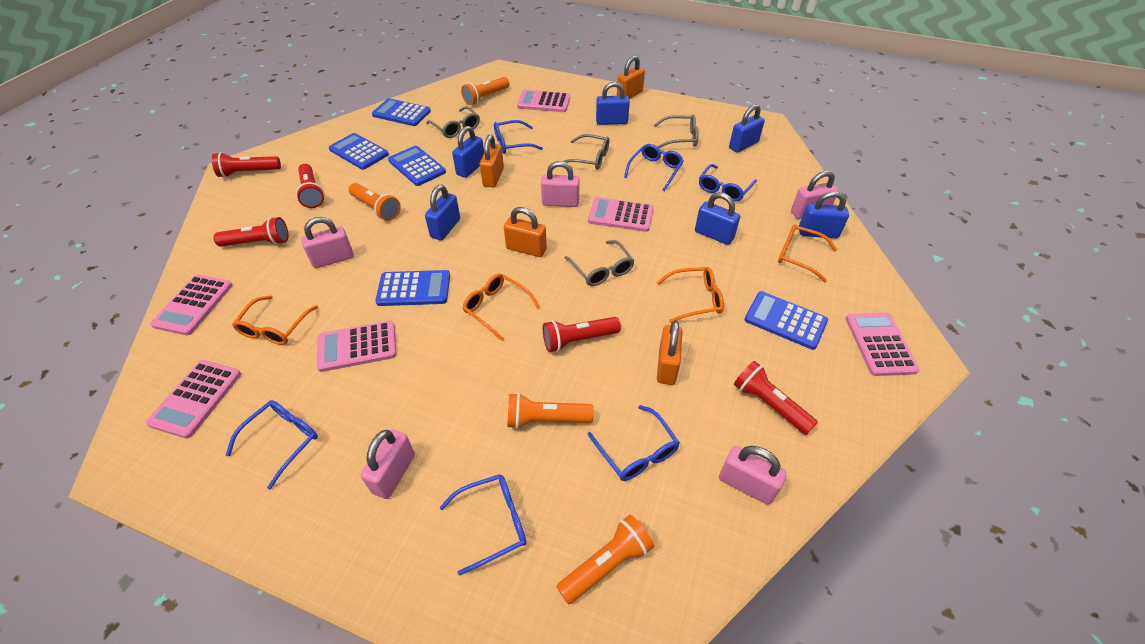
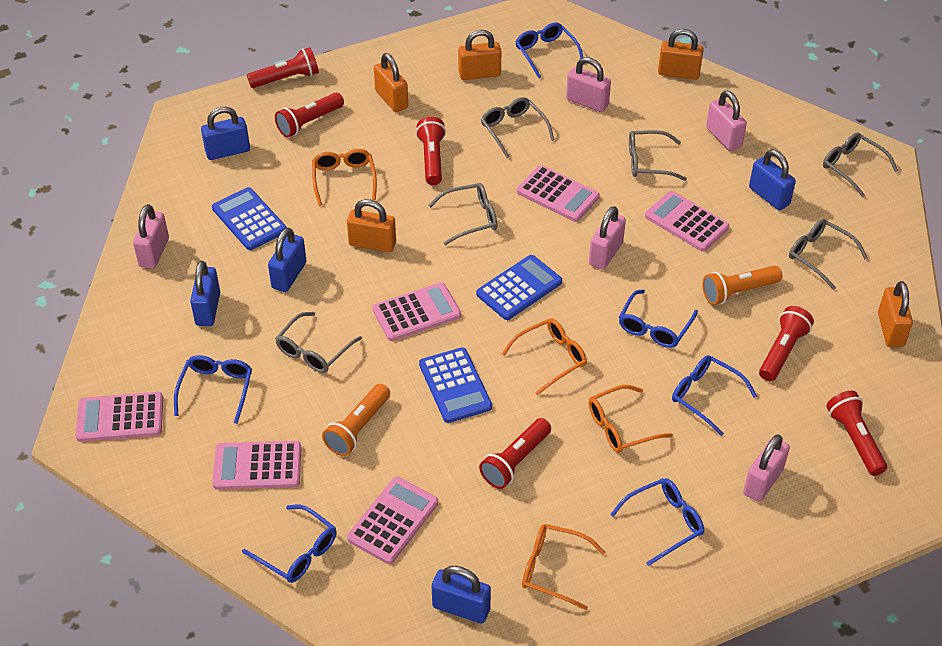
blue calculator: [329,133,389,170] [372,98,431,126] [375,270,450,306] [388,146,446,186] [744,291,828,350] = 5 -> [212,187,287,250] [419,347,492,423] [476,255,562,320] = 3
blue padlock: [425,185,460,241] [452,126,484,178] [596,82,630,125] [695,192,740,245] [729,104,765,153] [799,191,849,238] = 6 -> [190,261,220,326] [201,107,250,160] [268,228,307,292] [432,566,491,623] [749,150,796,210] = 5
grey glasses: [426,106,480,138] [562,134,609,170] [565,240,635,286] [654,115,698,148] = 4 -> [275,312,362,373] [428,183,497,245] [481,97,554,159] [629,130,687,181] [789,219,868,290] [823,132,898,198] = 6
orange flashlight: [349,183,401,221] [461,77,509,105] [507,393,594,429] [556,515,654,604] = 4 -> [322,384,390,456] [702,266,782,305] = 2
orange padlock: [480,135,504,188] [504,207,547,257] [617,56,645,99] [657,321,683,385] = 4 -> [347,199,396,252] [374,53,408,112] [458,30,502,80] [658,29,704,80] [878,281,913,347] = 5
red flashlight: [212,152,281,178] [213,217,288,247] [296,164,324,208] [543,317,621,352] [734,361,818,435] = 5 -> [247,47,319,88] [275,93,344,138] [416,117,446,185] [479,418,551,489] [759,306,814,381] [827,391,887,476] = 6

